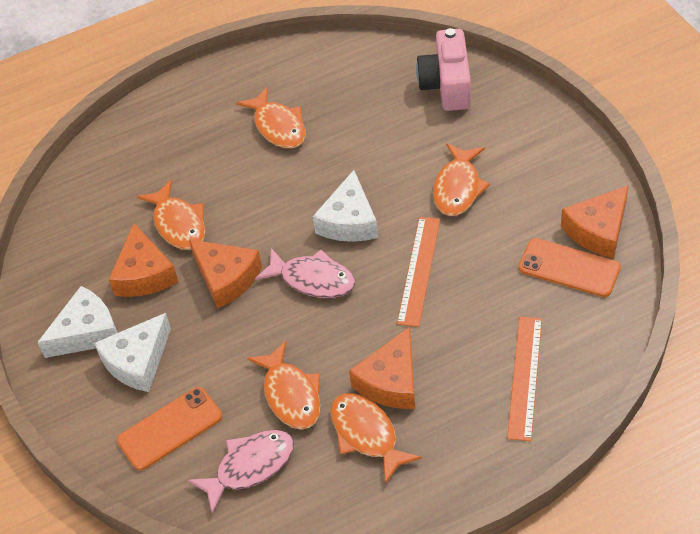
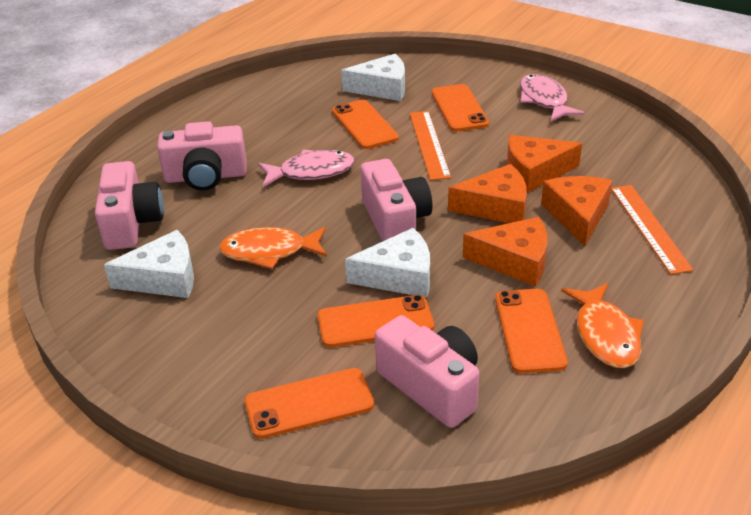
orange fish: [137,180,205,250] [236,87,306,149] [247,341,321,429] [330,393,422,485] [433,143,490,216] = 5 -> [219,227,327,269] [561,283,644,368] = 2
orange phone: [117,387,222,471] [519,238,621,297] = 2 -> [245,368,374,439] [317,295,434,348] [332,100,399,149] [432,84,489,131] [495,289,568,373] = 5
pink camera: [416,28,471,111] = 1 -> [95,161,164,250] [157,121,247,191] [361,159,432,242] [375,315,479,428] = 4

